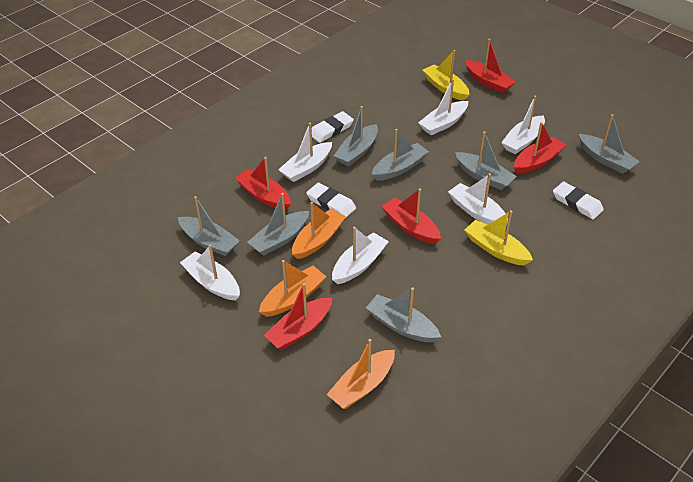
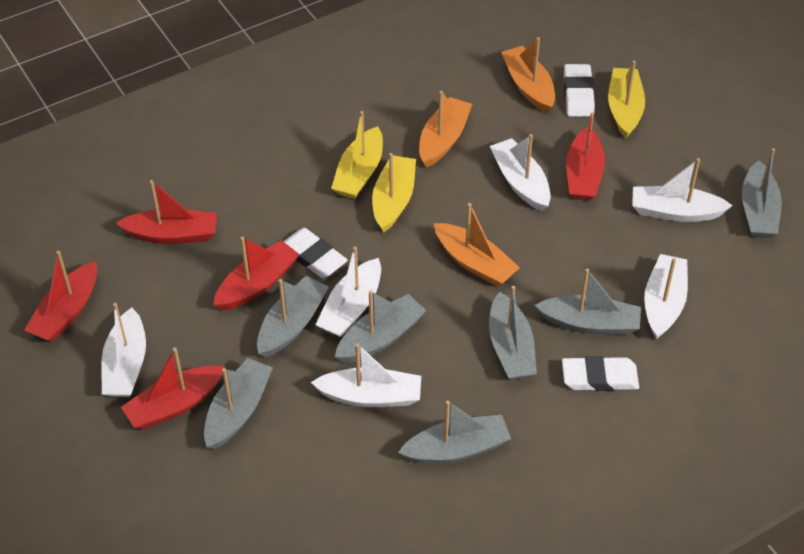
yellow boat: [423,50,469,101] [465,210,533,266] = 2 -> [331,111,383,199] [372,153,416,232] [608,60,645,138] = 3

